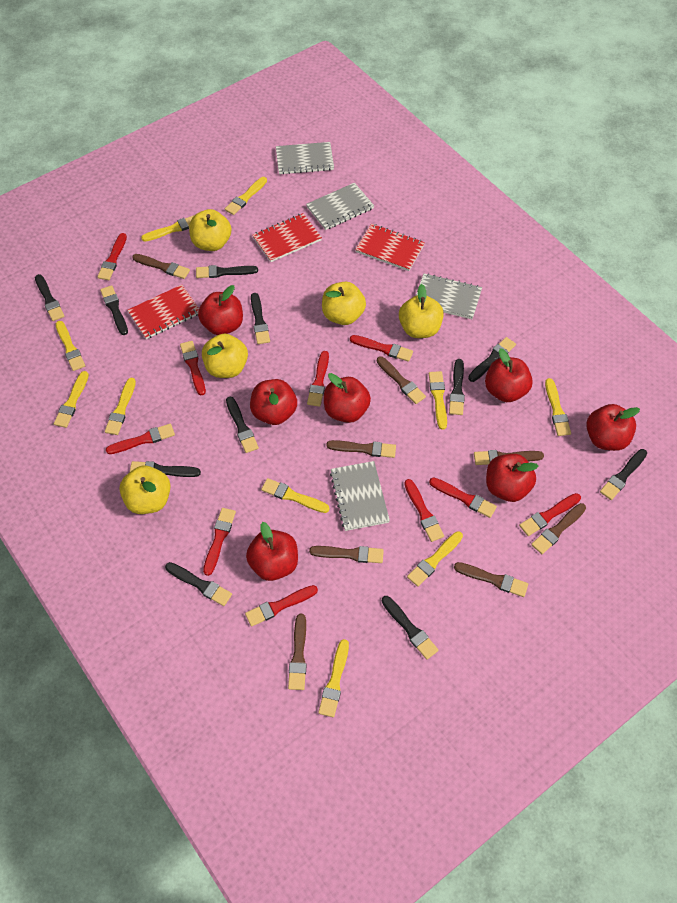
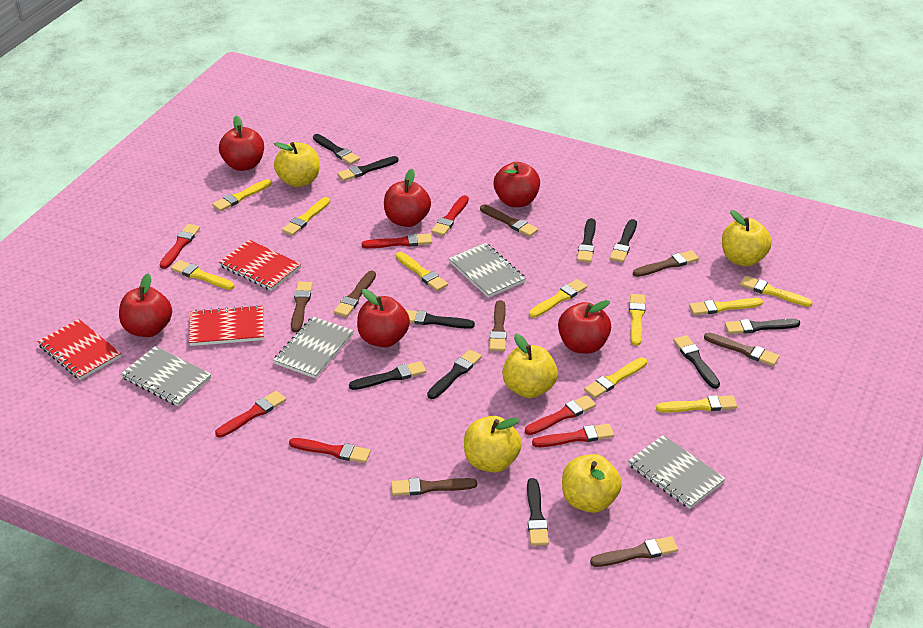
black brush: [35,274,65,321] [100,285,128,335] [129,461,201,477] [165,562,232,606] [196,265,258,278] [226,397,259,453] [251,293,270,344] [382,596,438,660] [449,359,465,415] [468,337,516,382] [600,449,647,500] = 11 -> [313,134,360,165] [337,156,399,181] [349,361,426,390] [406,310,475,329] [427,350,482,399] [527,478,549,546] [577,218,596,263] [610,219,637,263] [673,335,720,389] [725,319,800,334] = 10
red apple: [198,285,243,335] [246,522,298,581] [250,379,297,425] [324,373,371,423] [485,348,533,402] [486,454,538,502] [586,404,640,451] = 7 -> [119,274,172,337] [219,115,264,171] [357,289,410,348] [384,169,431,227] [493,162,540,207] [558,300,611,354] = 6
red brush: [97,233,127,280] [106,424,175,454] [180,341,206,395] [203,508,236,576] [245,585,318,627] [307,351,329,407] [350,335,413,362] [404,479,444,542] [429,477,497,518] [519,493,581,536] = 10 -> [160,224,200,269] [215,391,286,438] [289,438,371,463] [362,233,432,248] [431,195,469,236] [525,395,596,435] [532,424,614,447] = 7

